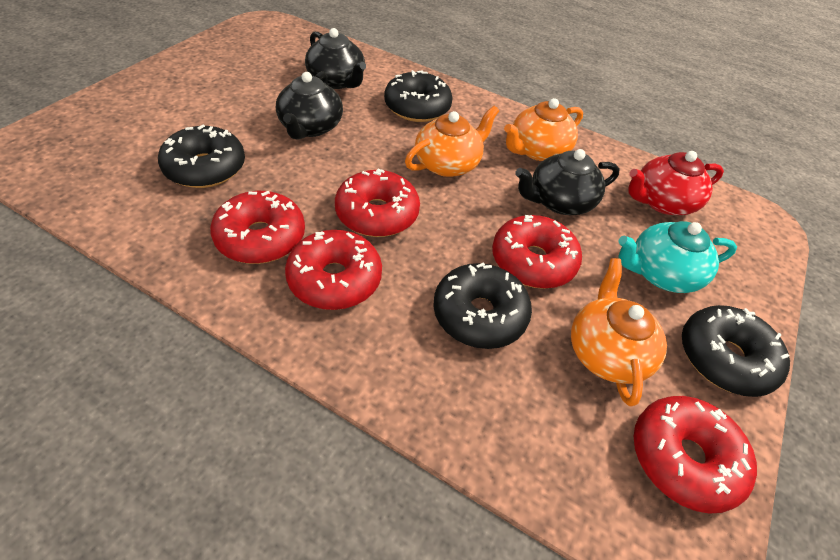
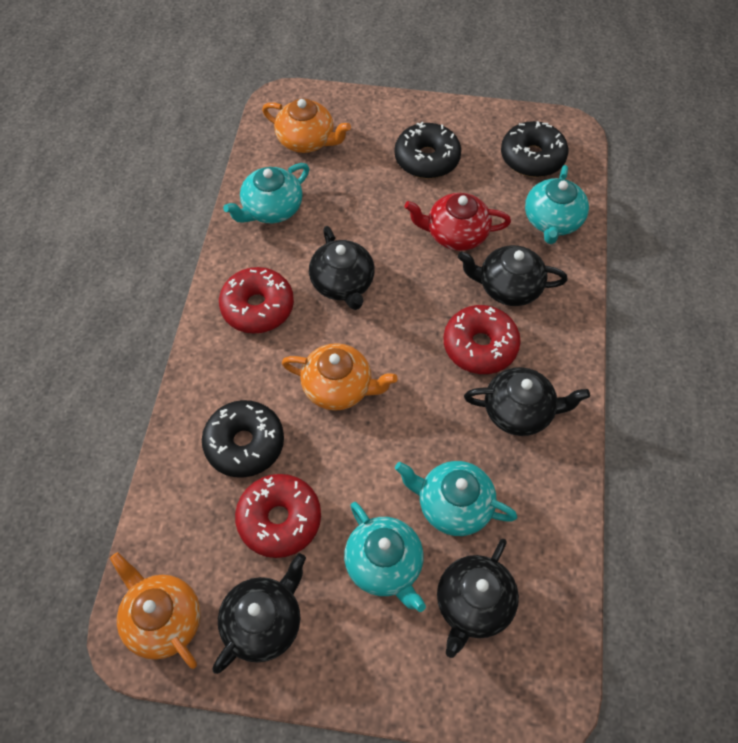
black donut: [158,125,245,188] [384,70,453,122] [433,262,532,349] [682,305,790,397] = 4 -> [202,400,284,478] [394,122,461,179] [501,121,568,177] = 3
black teapot: [276,71,343,140] [305,28,366,89] [515,149,620,215] = 3 -> [212,553,306,674] [309,226,375,310] [437,539,519,658] [458,245,568,306] [464,367,590,436] = 5
red donut: [210,191,305,264] [285,230,382,310] [335,169,420,237] [492,215,582,289] [633,396,757,514] = 5 -> [219,267,294,334] [235,474,321,558] [443,305,521,374] = 3
turquoise teapot: [618,221,737,293] = 1 -> [223,163,309,223] [344,502,426,612] [395,461,517,536] [525,165,589,244] = 4

